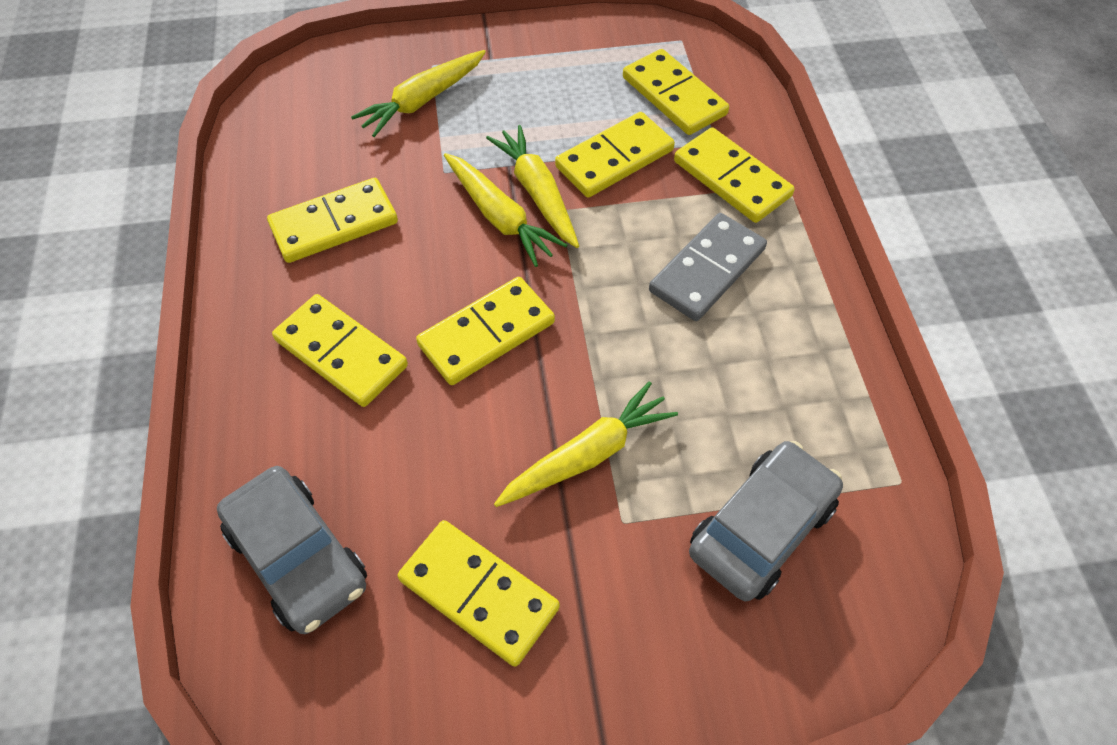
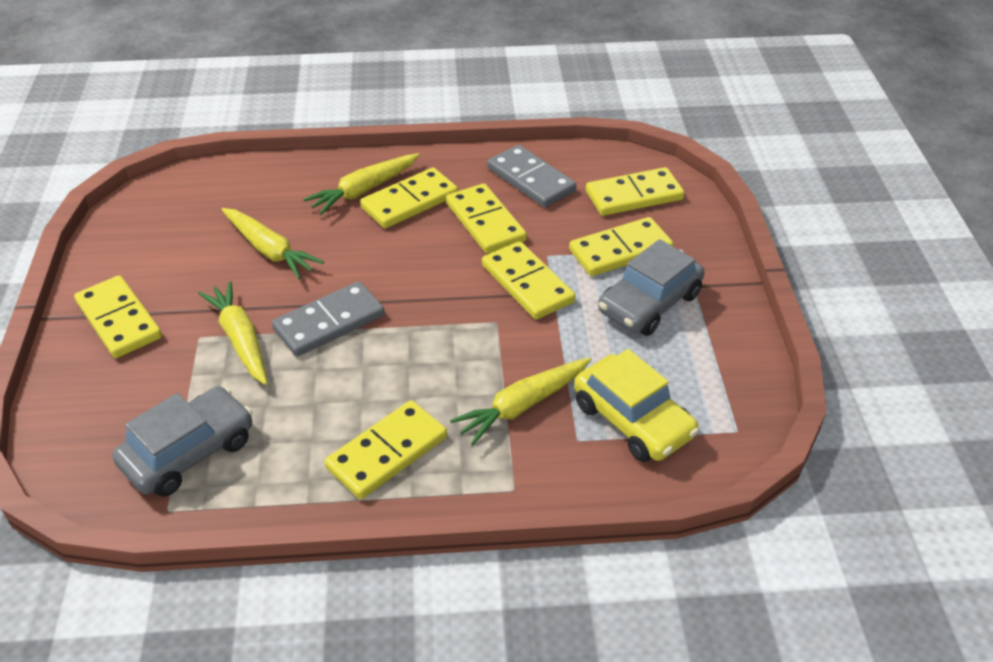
grey domino: [649,213,767,321] = 1 -> [272,281,385,357] [487,145,576,207] = 2
yellow car: none = 0 -> [574,349,699,462] = 1

